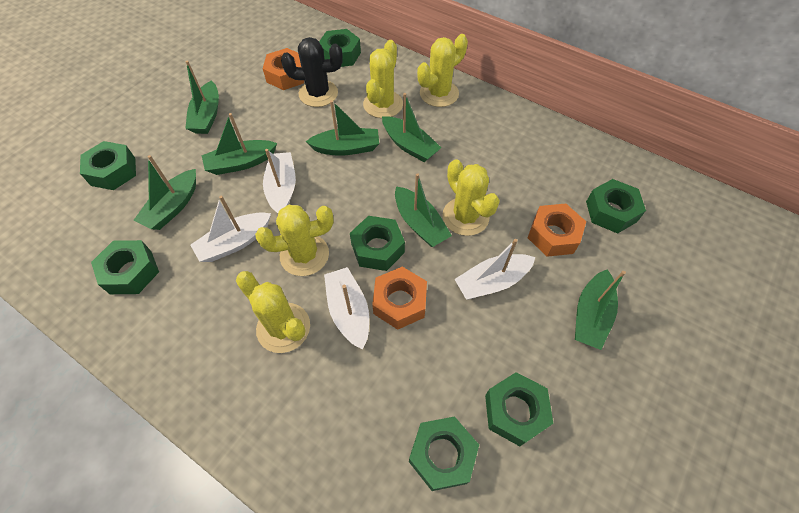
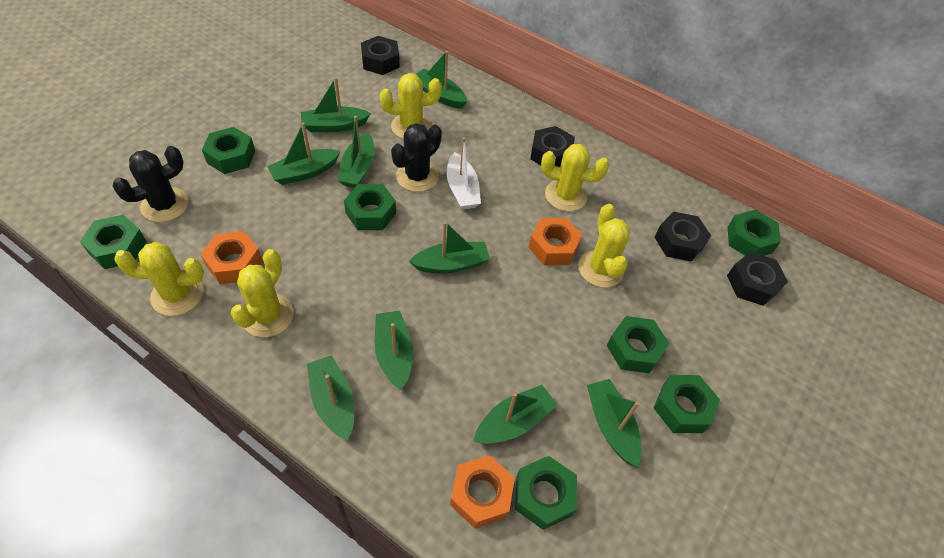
black cactus: [281,37,343,107] = 1 -> [112,146,189,222] [391,123,442,192] = 2
black nut: none = 0 -> [361,36,400,75] [530,126,575,167] [655,212,711,262] [727,252,788,306] = 4
green boat: [134,155,196,230] [185,60,219,134] [202,113,277,175] [306,100,379,156] [382,93,441,162] [395,173,452,247] [575,269,626,350] = 7 -> [267,122,341,185] [301,77,371,132] [307,355,355,440] [337,116,374,188] [375,310,413,390] [409,221,490,273] [416,51,467,109] [473,385,557,444] [587,379,642,467] = 9
white boat: [190,195,271,262] [263,149,296,213] [324,267,369,349] [454,239,535,300] = 4 -> [447,137,481,210] = 1

